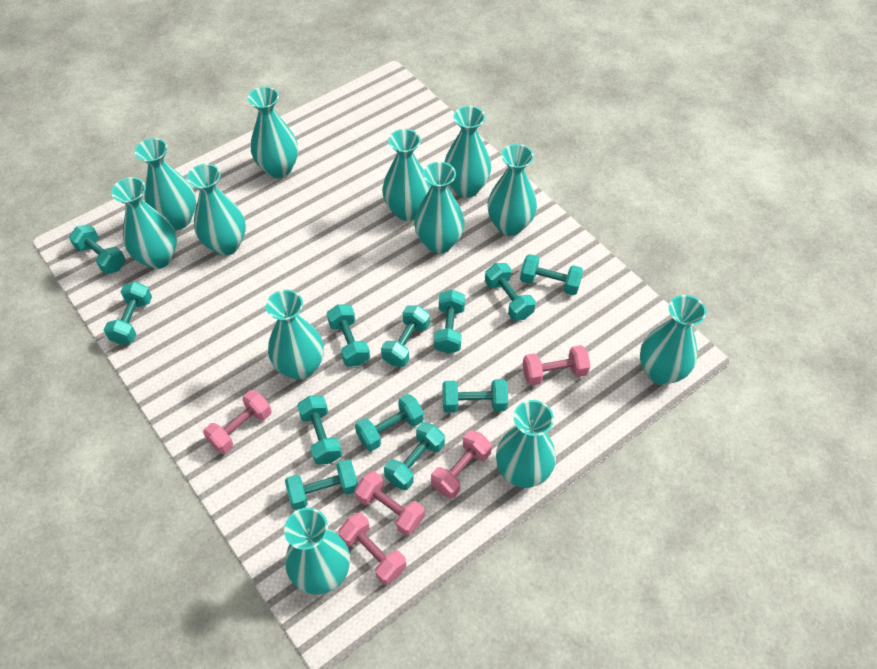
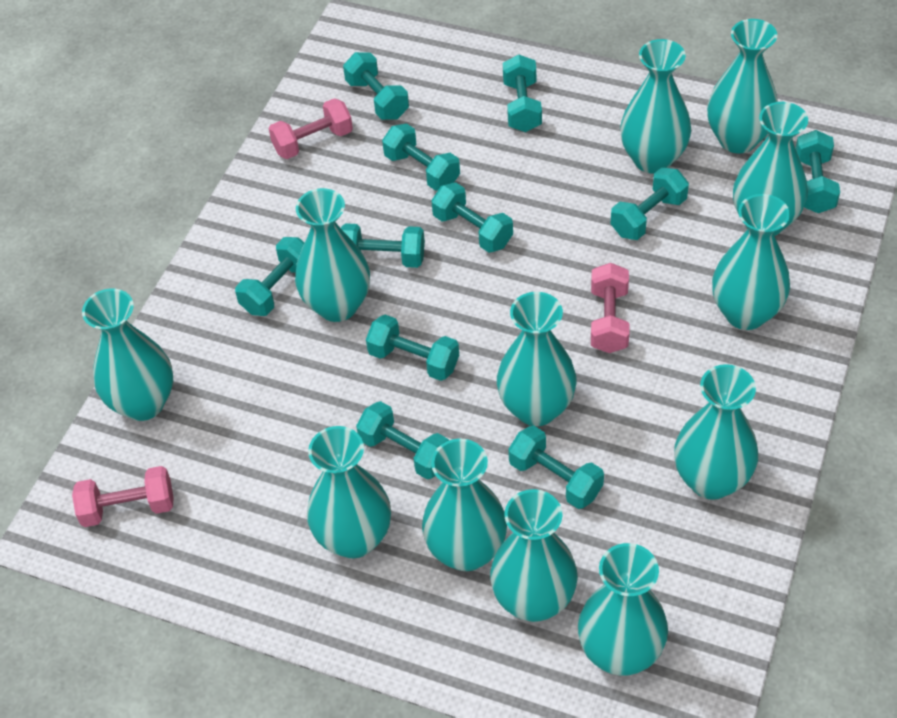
pink dumbbell: [203,390,272,454] [339,513,406,585] [355,471,425,536] [431,430,492,499] [522,345,591,386] = 5 -> [72,466,174,527] [269,98,353,159] [591,263,629,353] = 3
turquoise dumbbell: [69,224,126,274] [104,282,152,345] [285,459,358,510] [297,396,342,465] [327,304,370,366] [355,394,424,451] [381,305,430,367] [384,422,445,490] [434,289,465,354] [442,379,508,413] [485,263,536,321] [520,254,583,295] = 12 -> [235,237,304,316] [341,223,425,268] [343,52,409,120] [356,401,449,479] [366,315,459,381] [382,124,460,191] [431,182,513,253] [503,54,542,132] [508,426,604,509] [611,167,689,240] [796,130,840,213] = 11

